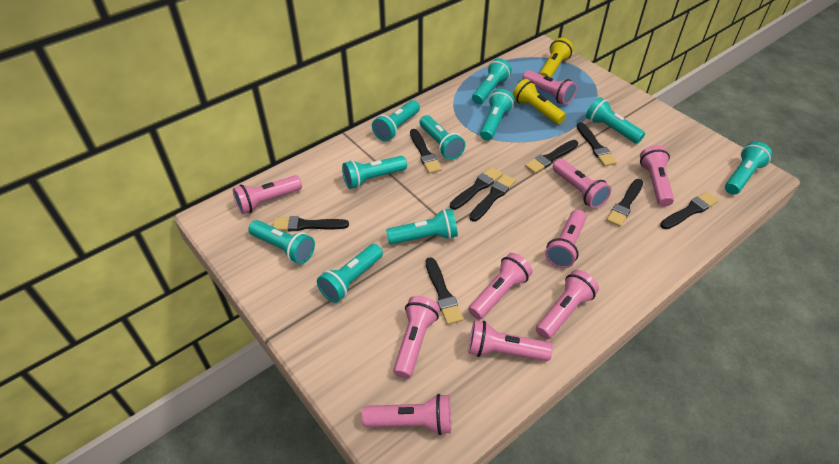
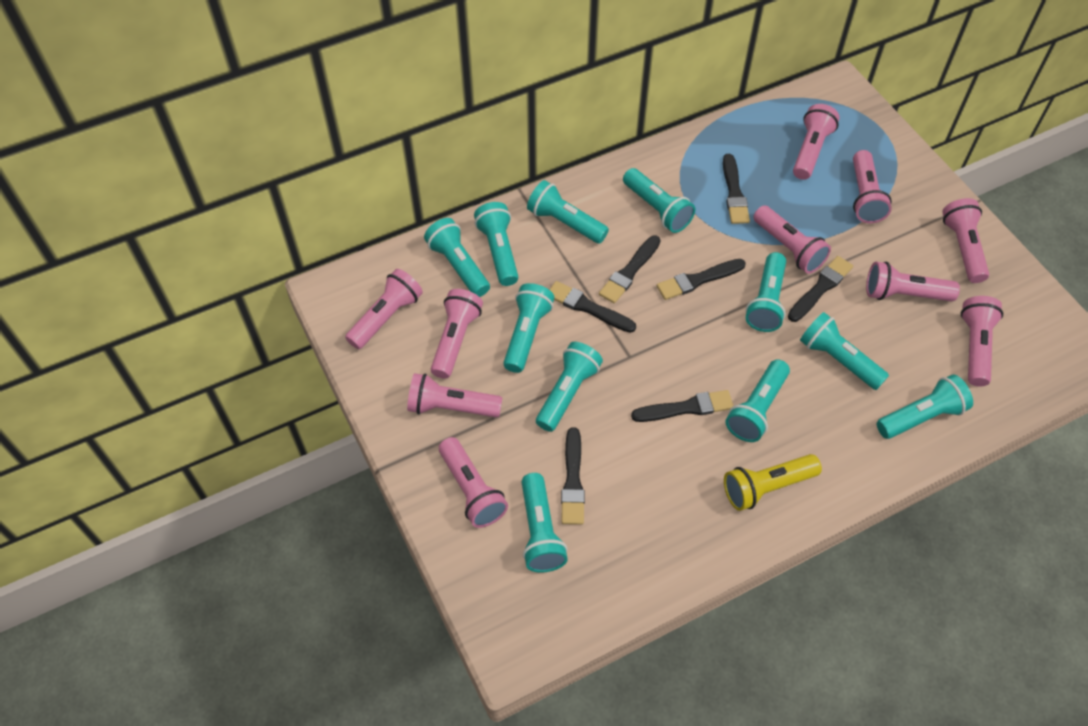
black brush: [273,216,349,231] [410,129,442,174] [426,257,463,325] [450,167,503,210] [469,174,516,221] [525,140,578,174] [577,122,617,166] [606,179,643,227] [660,192,719,229] = 9 -> [550,281,636,333] [561,427,585,525] [599,235,661,303] [631,390,733,422] [657,259,746,300] [723,154,750,224] [788,256,853,322] = 7
turquoise flashlight: [248,220,315,264] [317,244,383,303] [342,156,407,189] [372,100,420,141] [386,208,458,244] [420,115,465,160] [472,58,512,104] [480,89,514,141] [586,97,645,144] [725,142,772,195] = 10 -> [424,218,490,297] [474,202,518,286] [503,283,554,373] [522,473,568,573] [527,180,609,244] [536,342,603,432] [623,168,695,233] [725,359,790,442] [746,252,786,332] [800,312,889,390] [877,374,973,439] = 11
yellow flashlight: [513,79,566,124] [539,38,573,78] = 2 -> [724,454,822,511] = 1

